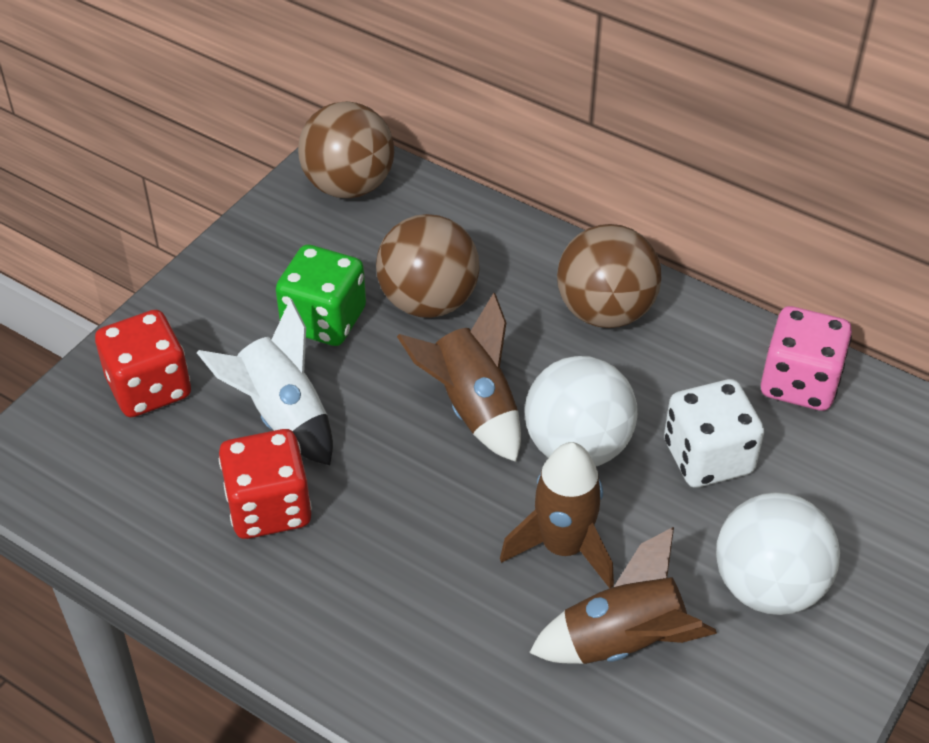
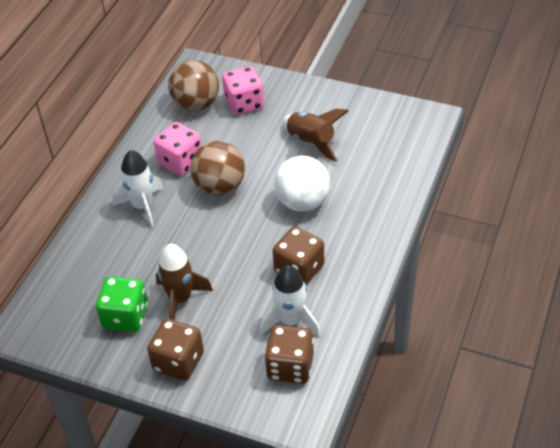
brown ball: [298,101,394,198] [376,214,480,318] [557,224,661,328] = 3 -> [168,60,219,111] [190,141,245,196] = 2
brown dice: none = 0 -> [147,318,204,381] [265,325,314,384] [273,226,324,285] = 3
brown rocket: [397,293,521,462] [500,442,614,588] [529,527,717,664] = 3 -> [156,244,213,320] [283,109,348,162] = 2
pink dice: [761,306,852,411] = 1 -> [154,122,202,176] [222,66,264,115] = 2
red dice: [95,310,191,417] [219,429,312,539] = 2 -> none = 0
white ball: [525,356,638,466] [716,492,840,615] = 2 -> [274,156,330,212] = 1
white dice: [664,379,764,488] = 1 -> none = 0
white rocket: [197,299,333,465] = 1 -> [112,150,163,227] [260,265,321,337] = 2

